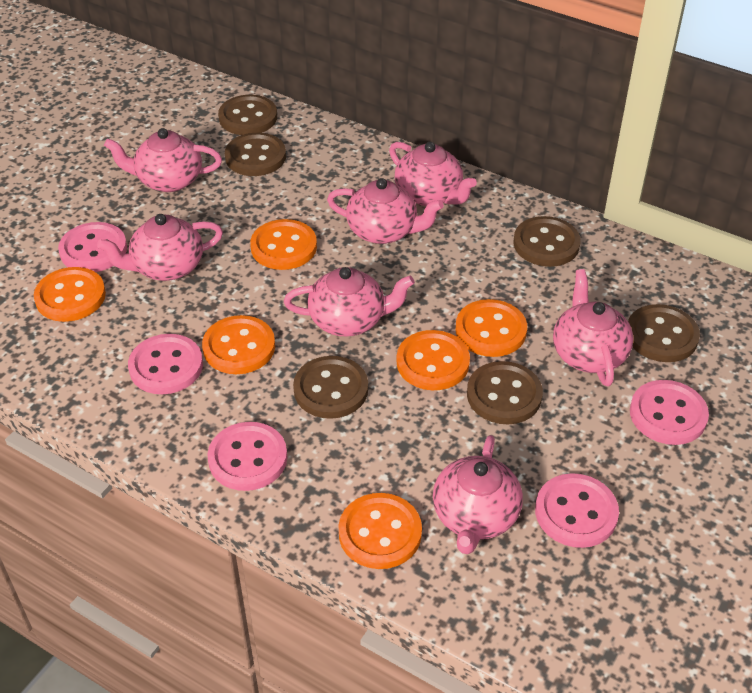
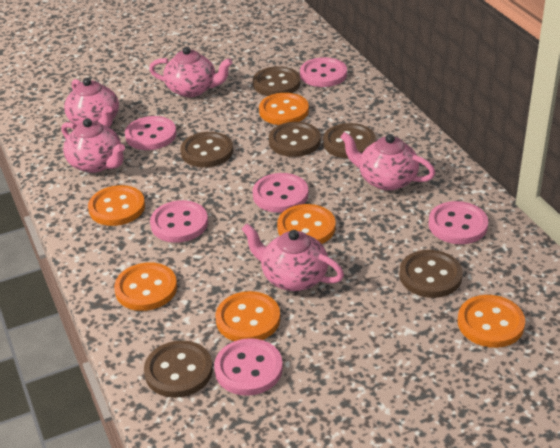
pink button: [58,222,127,272] [128,334,203,394] [207,422,287,491] [535,473,619,548] [630,380,709,445] = 5 -> [125,116,176,150] [150,200,208,243] [214,338,283,396] [252,173,309,213] [300,57,347,87] [428,201,488,244] = 6
pink teapot: [97,214,223,281] [104,128,222,192] [284,267,415,337] [327,178,444,244] [389,142,477,206] [433,435,523,554] [553,269,634,386] = 7 -> [62,118,125,173] [64,78,119,127] [149,47,233,97] [242,224,344,291] [340,132,435,191] = 5

